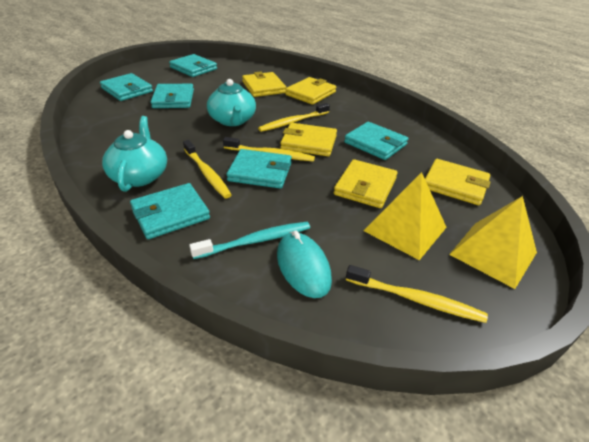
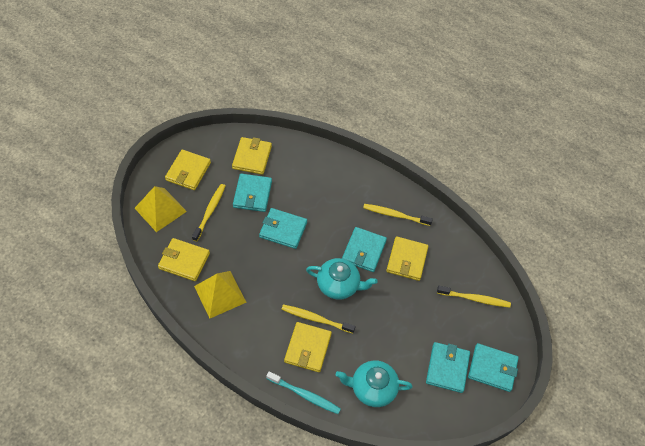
turquoise mouse: [277,230,332,298] = 1 -> none = 0
turquoise wallet: [100,73,153,101] [130,183,210,239] [151,84,194,108] [169,54,217,77] [227,149,292,189] [344,122,408,160] = 6 -> [233,174,272,212] [259,208,307,249] [342,227,387,272] [426,342,470,393] [468,343,519,392] = 5

